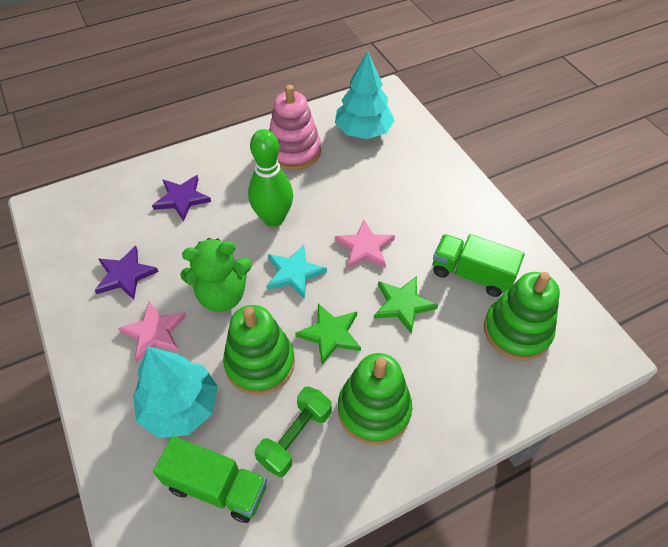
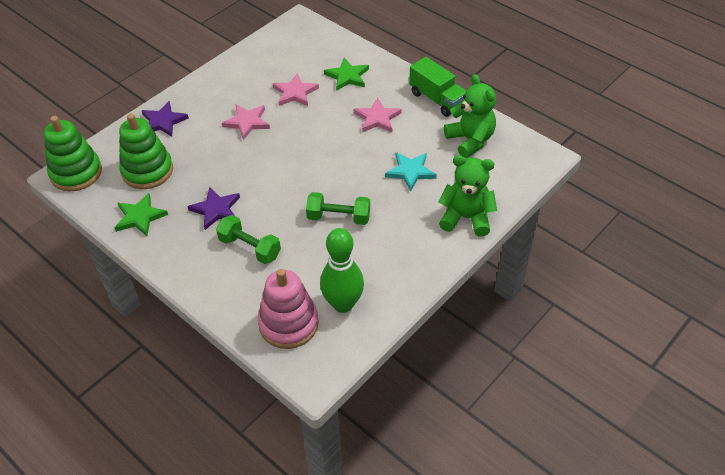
green dumbbell: [255,386,332,477] = 1 -> [216,215,281,264] [306,192,370,225] = 2
green stacking toy: [223,305,295,395] [338,353,412,445] [484,272,560,361] = 3 -> [44,116,102,191] [119,114,173,189] = 2
green teddy bear: [180,238,252,312] = 1 -> [438,155,497,237] [444,74,496,158] = 2
green truck: [153,436,267,523] [433,234,524,297] = 2 -> [409,57,466,117] = 1
pink star: [118,301,186,362] [335,220,395,269] = 2 -> [222,104,270,140] [273,74,319,106] [354,98,402,132] = 3
turquoise tree: [133,347,218,438] [335,51,395,139] = 2 -> none = 0

